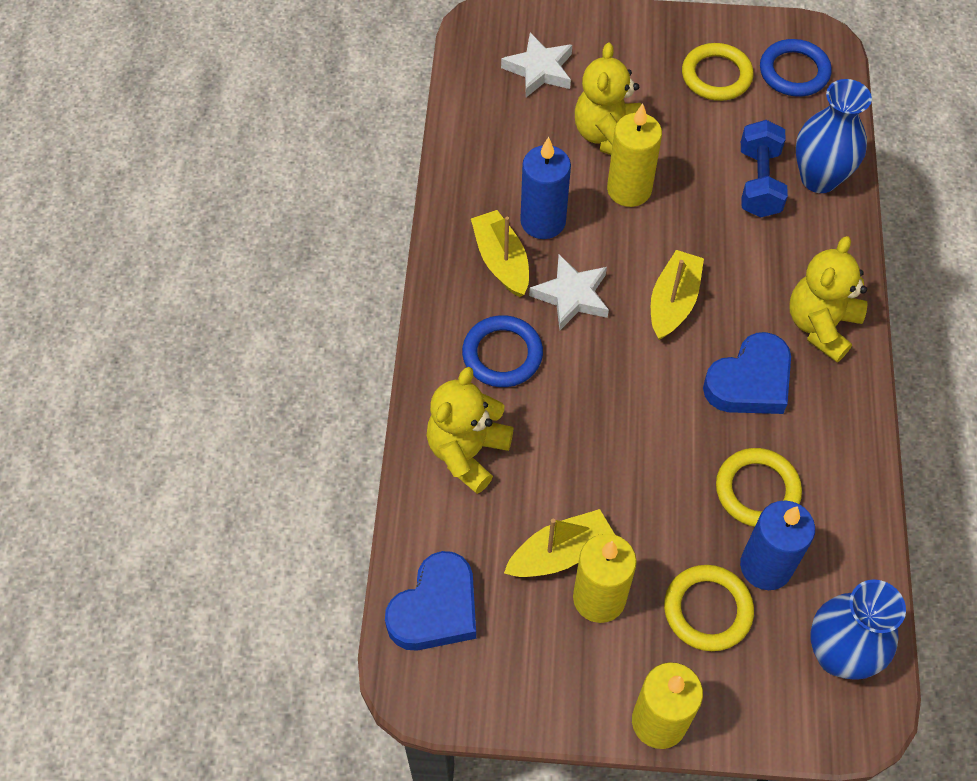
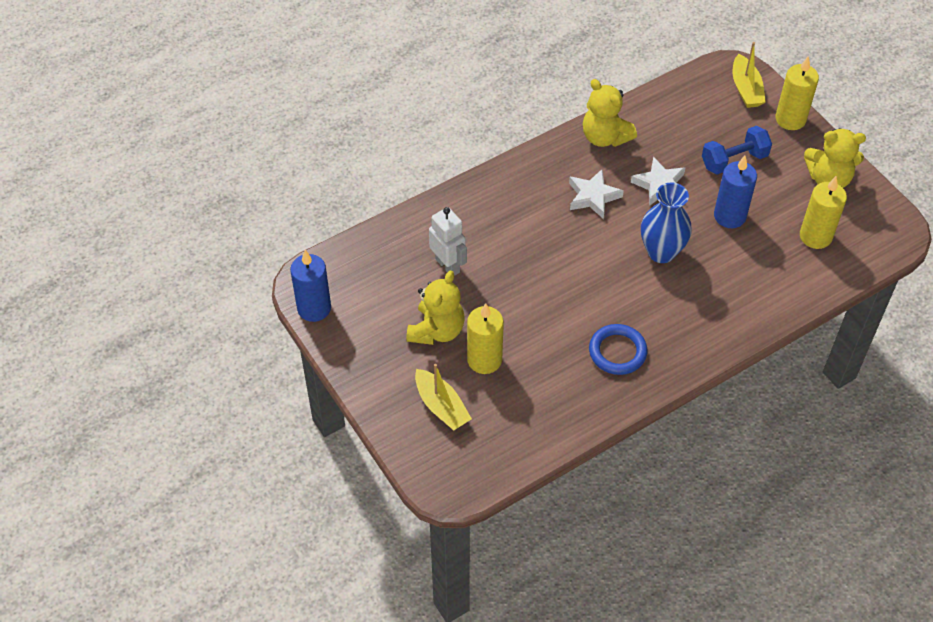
blue heart: [385,551,476,651] [703,332,791,414] = 2 -> none = 0
blue ring: [462,315,543,387] [760,39,832,97] = 2 -> [589,324,647,375] = 1
blue vase: [796,79,872,193] [810,579,906,680] = 2 -> [641,182,692,263] = 1
white robot: none = 0 -> [429,207,467,276] = 1
yellow boat: [471,210,529,297] [504,509,615,577] [651,250,704,340] = 3 -> [415,364,472,430] [733,42,766,108] = 2
yellow ring: [664,565,754,651] [682,43,754,101] [716,448,802,527] = 3 -> none = 0

